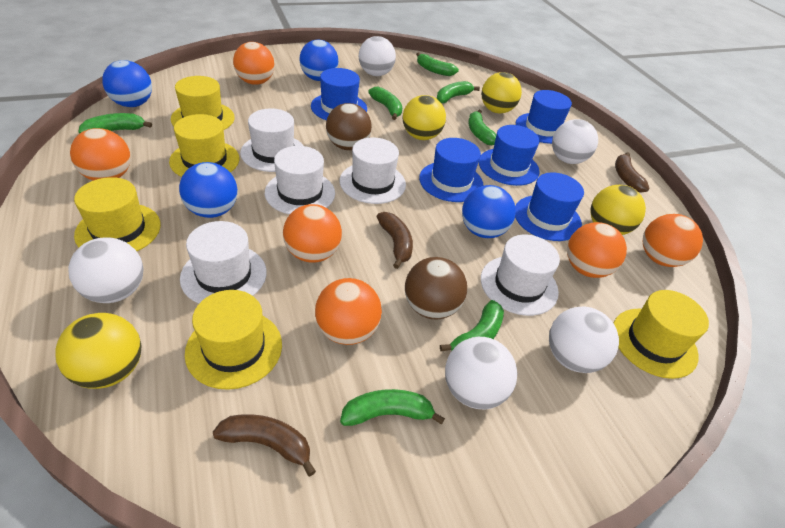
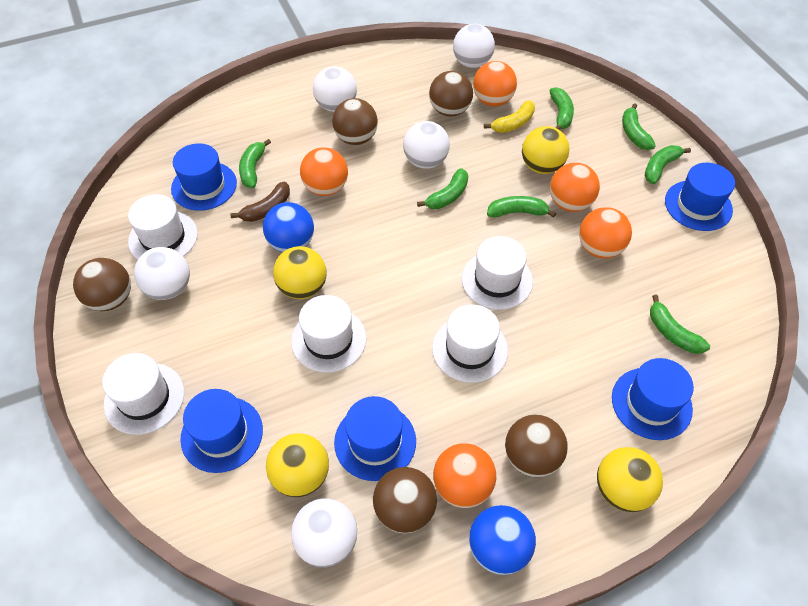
blue ball: [102,60,152,107] [179,162,238,218] [299,40,338,81] [462,185,516,238] = 4 -> [263,202,314,252] [469,505,536,575] = 2
brown ball: [326,103,372,150] [405,257,467,320] = 2 -> [73,258,131,311] [332,98,378,145] [373,467,437,534] [429,71,473,116] [505,415,567,477] = 5
brown banana: [213,414,316,476] [376,212,413,269] [615,152,649,193] = 3 -> [231,181,290,222] = 1
orange ball: [70,128,131,181] [233,42,275,85] [283,204,342,263] [315,278,382,345] [567,222,627,278] [642,214,703,267] = 6 -> [300,147,348,196] [433,443,496,508] [473,61,517,106] [550,163,600,212] [579,207,632,258] = 5
yellow banana: none = 0 -> [484,100,535,133] = 1
yellow hat: [74,177,161,251] [169,114,239,177] [171,76,235,130] [185,290,282,390] [614,290,709,379] = 5 -> none = 0

